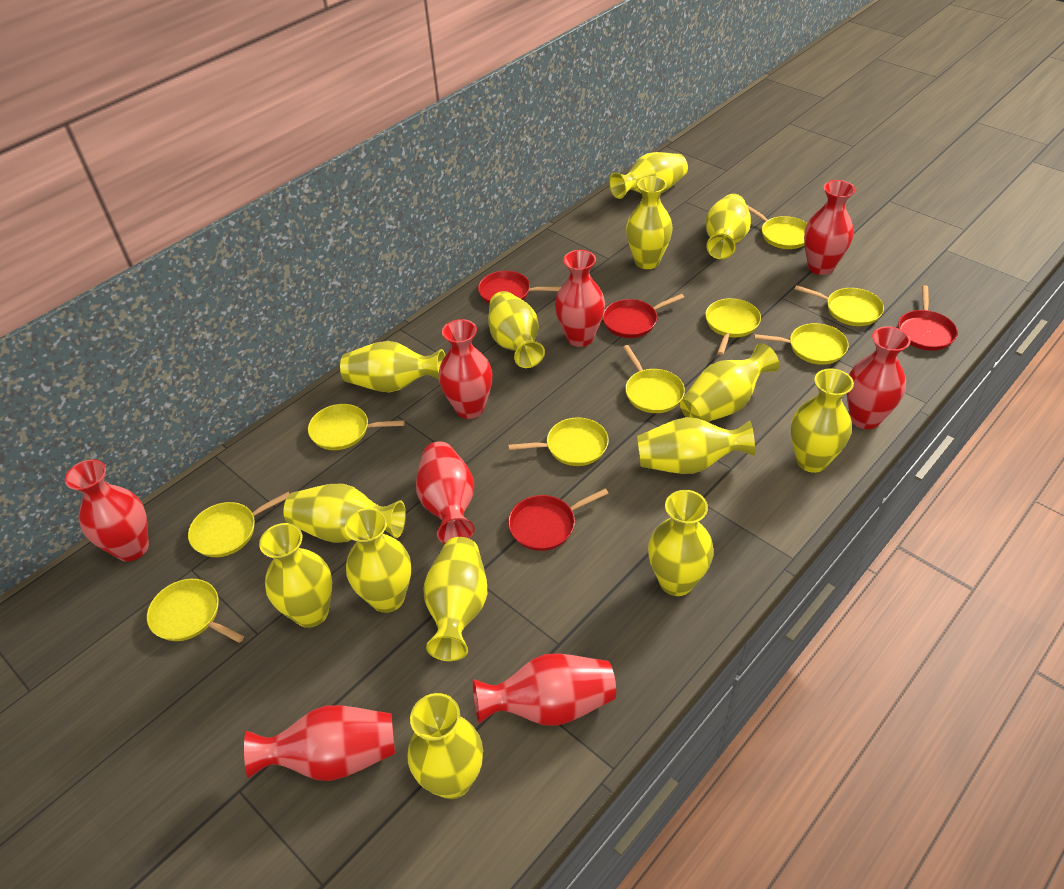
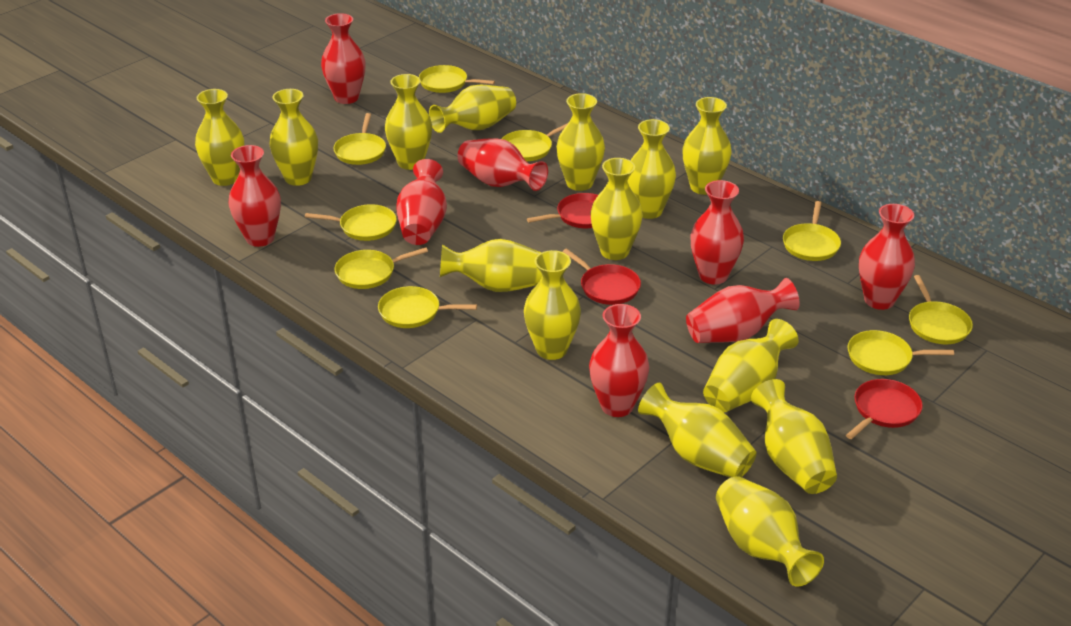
red pan: [478,271,561,304] [508,489,609,551] [603,294,684,338] [898,285,958,351] = 4 -> [527,193,598,228] [562,249,641,305] [846,379,923,439] = 3

